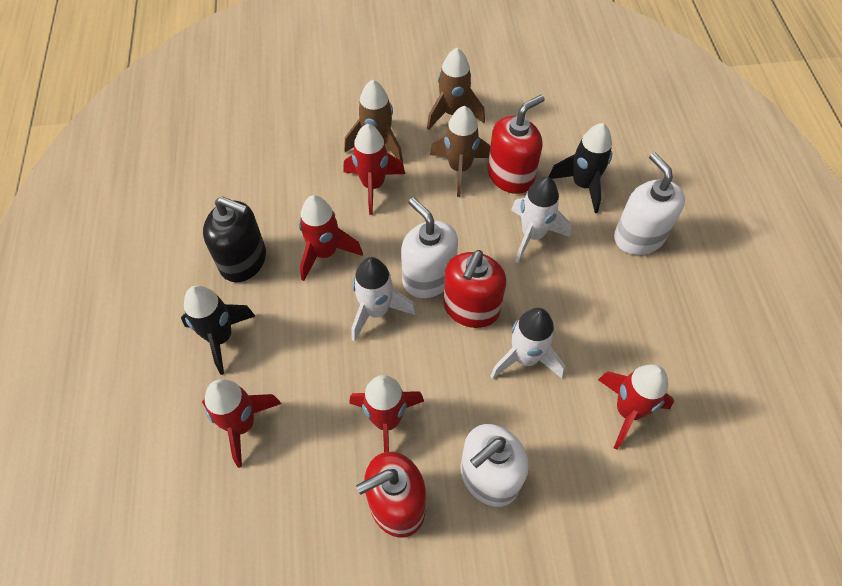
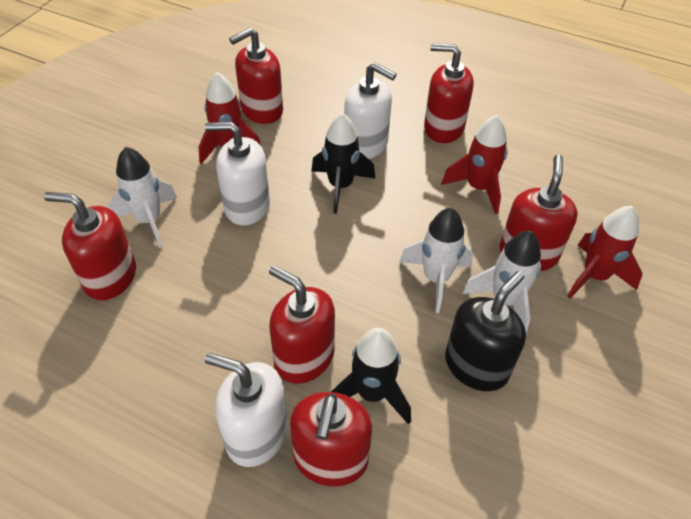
brown rocket: [344,80,403,162] [427,48,485,130] [430,106,490,197] = 3 -> none = 0
red rocket: [202,379,281,468] [299,195,363,281] [343,124,405,215] [349,375,424,452] [598,364,674,450] = 5 -> [199,72,261,164] [441,115,508,214] [567,206,643,298] = 3
red soap dispenser: [356,452,426,538] [443,250,506,328] [488,95,545,194] = 3 -> [44,192,136,300] [229,28,283,124] [269,265,335,384] [290,392,372,487] [424,43,474,143] [500,155,578,271] = 6

